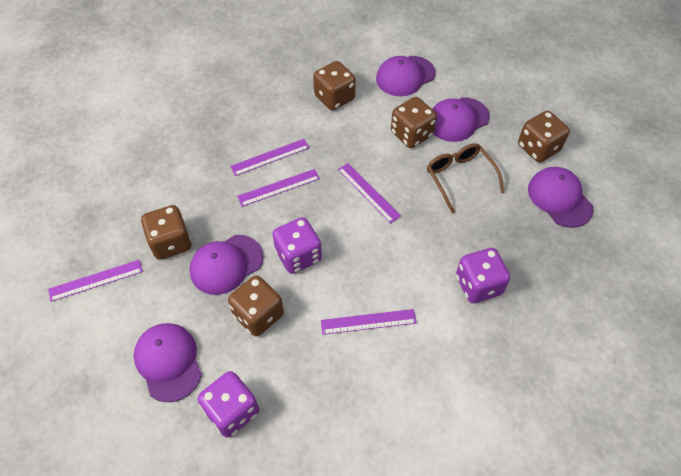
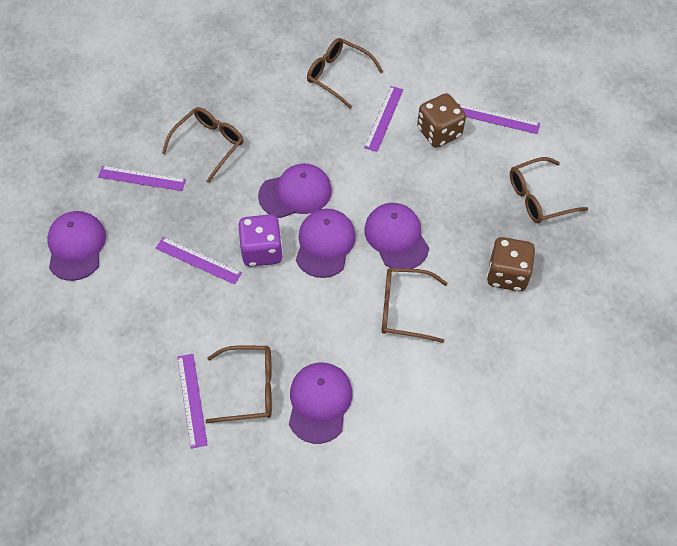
brown dice: [141,205,192,260] [228,275,284,337] [313,61,356,110] [391,97,437,148] [518,111,570,162] = 5 -> [417,93,466,148] [487,237,535,291] = 2
brown glasses: [427,143,504,214] = 1 -> [162,107,243,183] [205,345,272,423] [307,38,383,109] [382,268,447,343] [510,157,588,223] = 5
purple dice: [198,371,259,438] [272,217,322,274] [456,248,510,303] = 3 -> [239,214,283,267] = 1

